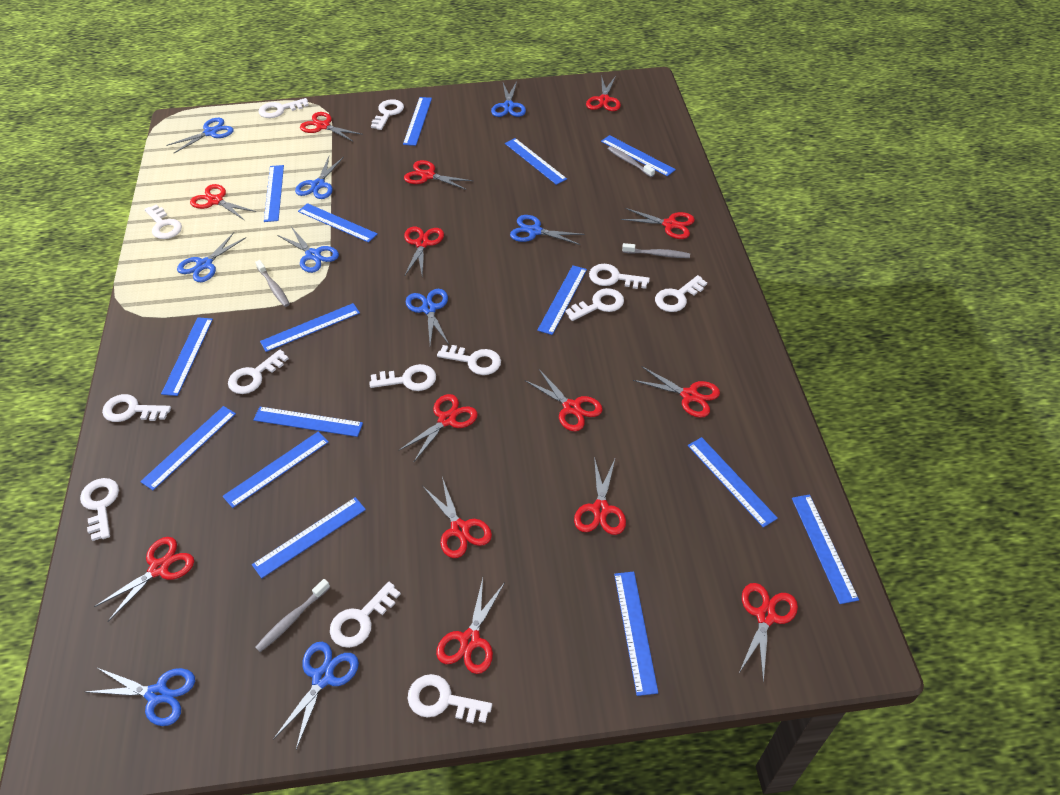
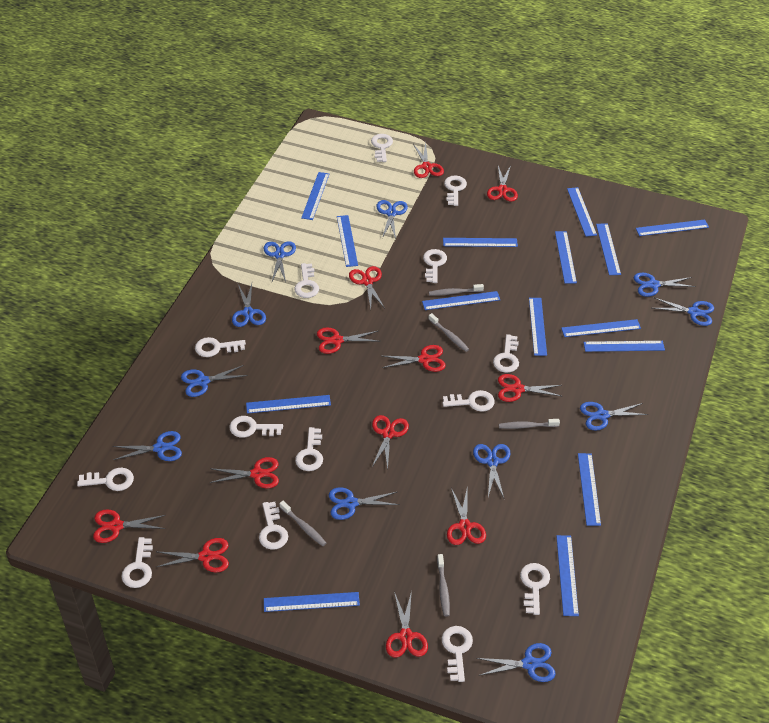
blue scissors: [86,667,195,726] [166,118,234,153] [177,232,246,282] [273,642,359,749] [277,227,339,273] [295,156,344,199] [406,289,449,345] [491,81,526,117] [510,215,585,245] = 9 -> [113,431,182,461] [181,365,248,397] [232,284,266,327] [264,241,296,282] [329,487,400,520] [376,200,408,239] [473,444,510,498] [476,643,556,682] [580,402,648,431] [634,273,696,297] [653,298,714,326] = 11
grey toothbrush: [255,260,290,307] [255,579,330,652] [608,146,655,177] [622,243,690,258] = 4 -> [279,501,326,546] [428,313,469,352] [429,284,484,296] [437,554,450,616] [499,419,560,429] = 5
red scissors: [94,537,194,622] [190,184,256,220] [300,112,363,141] [398,394,478,462] [404,160,473,190] [404,227,444,275] [424,477,492,558] [436,578,505,674] [524,370,603,431] [574,457,626,535] [586,75,621,111] [620,208,695,239] [633,366,720,418] [739,583,798,683] = 14 -> [93,509,165,543] [157,538,229,573] [210,457,279,489] [317,328,378,354] [349,266,384,309] [372,415,409,470] [382,345,446,372] [386,591,428,657] [413,142,444,178] [447,488,486,545] [487,165,518,201] [498,374,563,402] = 12
white key: [80,478,119,541] [102,394,171,422] [144,204,182,239] [228,350,289,394] [259,98,309,118] [330,582,401,648] [369,364,436,391] [371,99,404,130] [408,674,492,723] [437,345,501,375] [566,288,624,321] [589,264,650,289] [655,275,707,312] = 13 -> [77,468,134,491] [122,537,153,588] [195,337,246,357] [229,416,283,438] [259,502,288,550] [294,263,319,298] [295,427,323,471] [371,134,393,162] [423,249,447,283] [442,390,495,412] [442,626,473,682] [444,176,467,206] [493,334,519,373] [520,563,550,615] = 14

